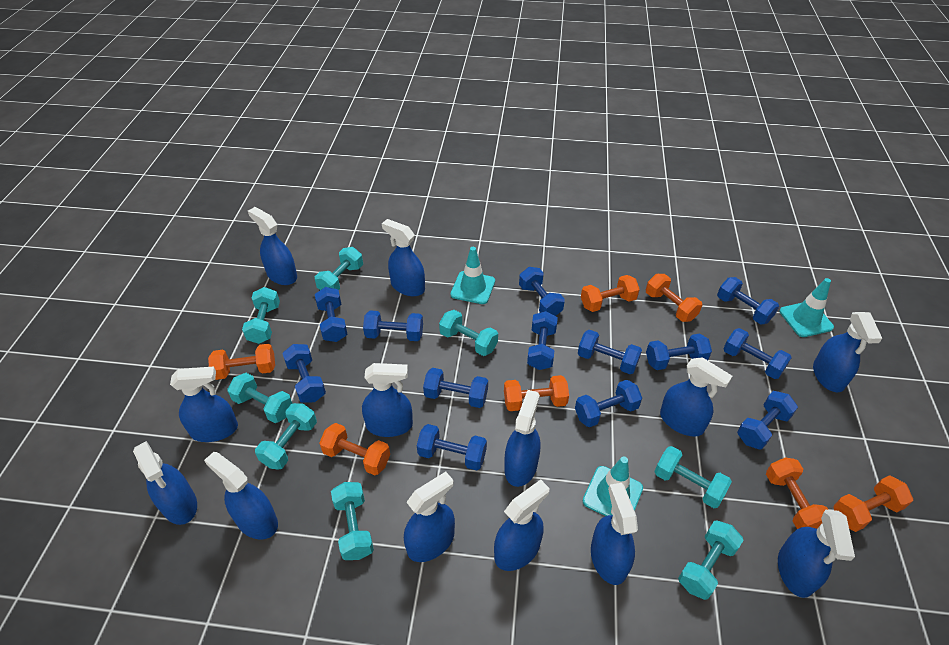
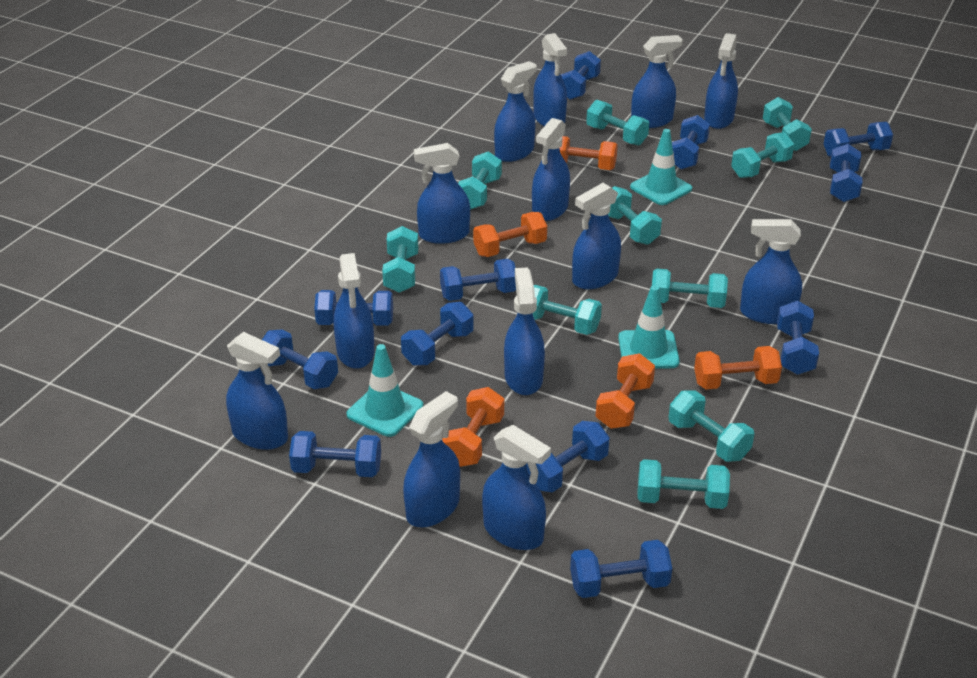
blue dumbbell: [282,344,326,403] [315,287,348,342] [363,311,423,341] [417,424,487,471] [423,368,488,408] [519,267,565,316] [527,311,558,370] [575,380,642,427] [578,330,642,374] [646,334,712,370] [717,277,779,324] [723,328,792,379] [737,391,798,450] = 13 -> [262,330,338,389] [289,431,381,477] [314,290,393,326] [401,302,474,366] [440,259,516,301] [526,421,610,493] [561,51,601,100] [570,540,672,598] [672,115,710,170] [777,301,819,375] [824,122,893,157] [830,144,863,202] = 12
orange dumbbell: [208,344,275,380] [319,423,390,475] [504,375,569,411] [581,275,640,312] [646,274,702,322] [766,457,828,529] [834,475,913,532] = 7 -> [442,387,504,467] [473,212,547,257] [559,136,618,170] [596,353,655,429] [694,346,782,390] = 5
turquoise dumbbell: [227,373,293,423] [242,287,280,344] [255,403,317,470] [315,247,363,290] [331,482,374,560] [439,310,498,356] [654,446,732,508] [678,521,743,600] = 8 -> [382,226,418,293] [458,151,502,210] [533,285,602,335] [586,100,649,146] [608,186,662,245] [637,459,730,509] [652,269,728,308] [668,390,754,462] [731,132,794,178] [763,97,812,151] = 10

